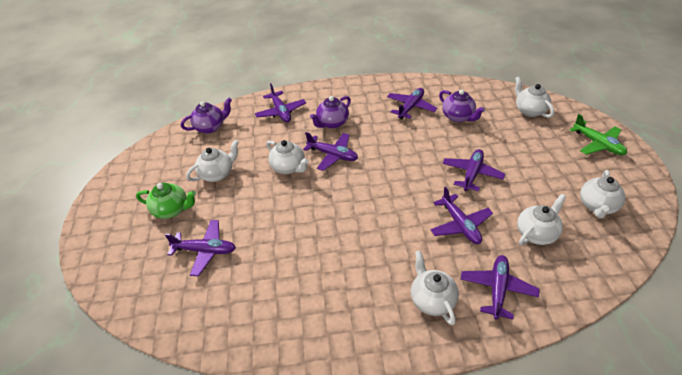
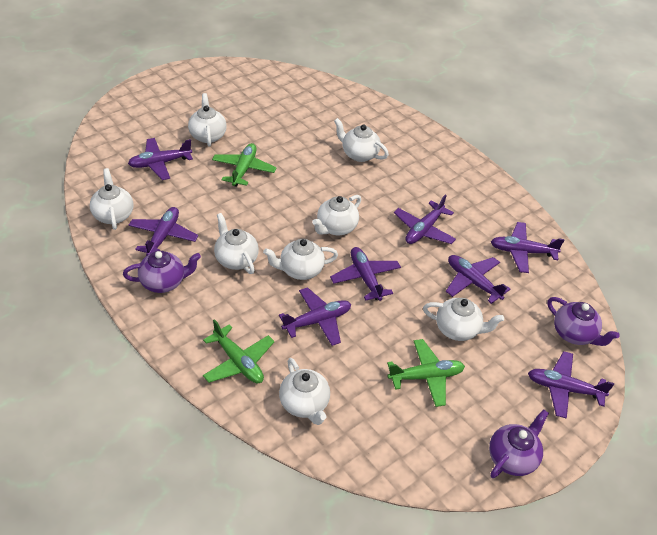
green plane: [570,114,627,155] = 1 -> [203,319,275,384] [212,143,277,187] [387,339,465,407] = 3
green teapot: [136,183,196,219] = 1 -> none = 0
purple plane: [165,220,236,276] [255,83,306,122] [303,132,358,171] [387,88,437,119] [430,187,493,244] [442,149,505,191] [461,255,539,319] = 7 -> [128,138,193,180] [129,207,198,256] [279,287,351,346] [330,247,401,301] [394,194,456,244] [446,255,510,304] [491,222,564,273] [528,351,614,418] = 8
white teapot: [186,139,239,182] [266,140,309,174] [411,250,459,325] [515,76,555,118] [517,194,566,245] [580,170,626,218] = 6 -> [90,168,133,230] [188,93,227,147] [214,213,259,274] [263,239,338,280] [279,358,330,425] [312,195,361,235] [334,118,389,162] [423,298,504,341] = 8

